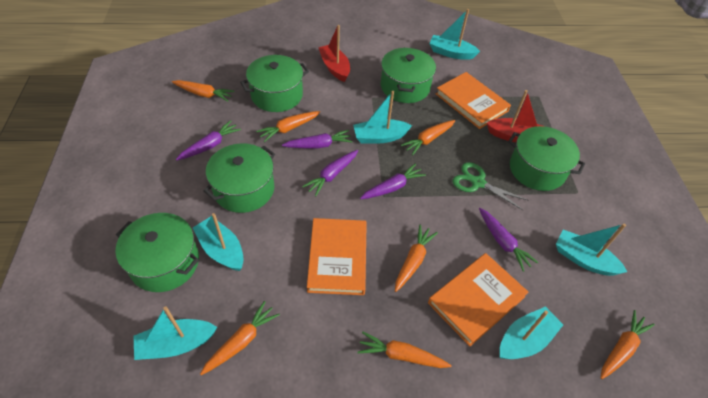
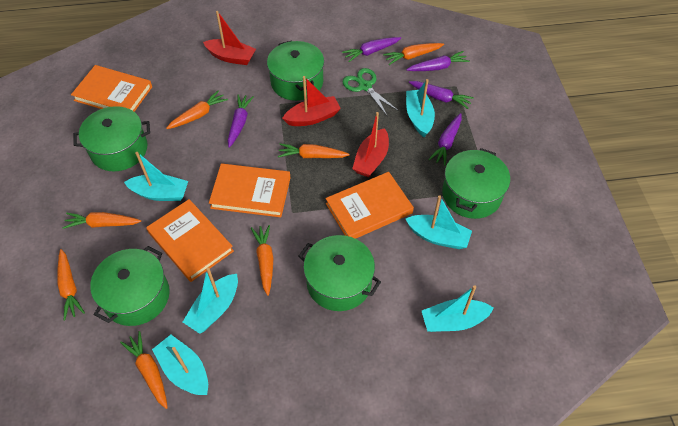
orange book: [307,218,367,295] [428,253,528,346] [436,72,511,129] = 3 -> [71,65,152,112] [146,199,234,282] [209,164,291,217] [326,172,414,239] = 4
red boat: [318,25,350,82] [487,90,545,142] = 2 -> [203,11,256,65] [282,76,341,126] [352,112,389,177] = 3

